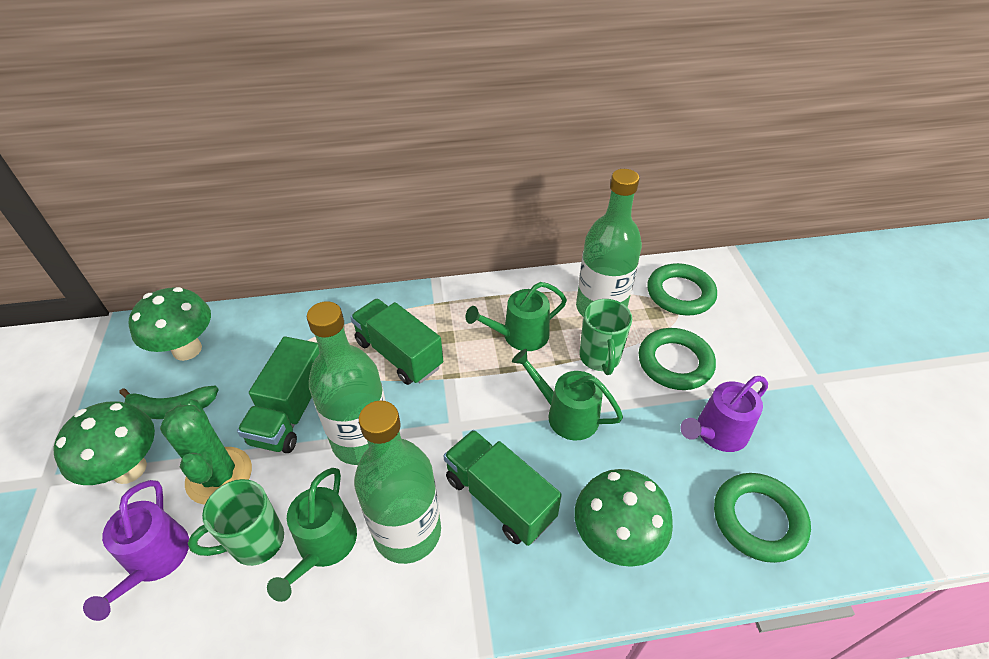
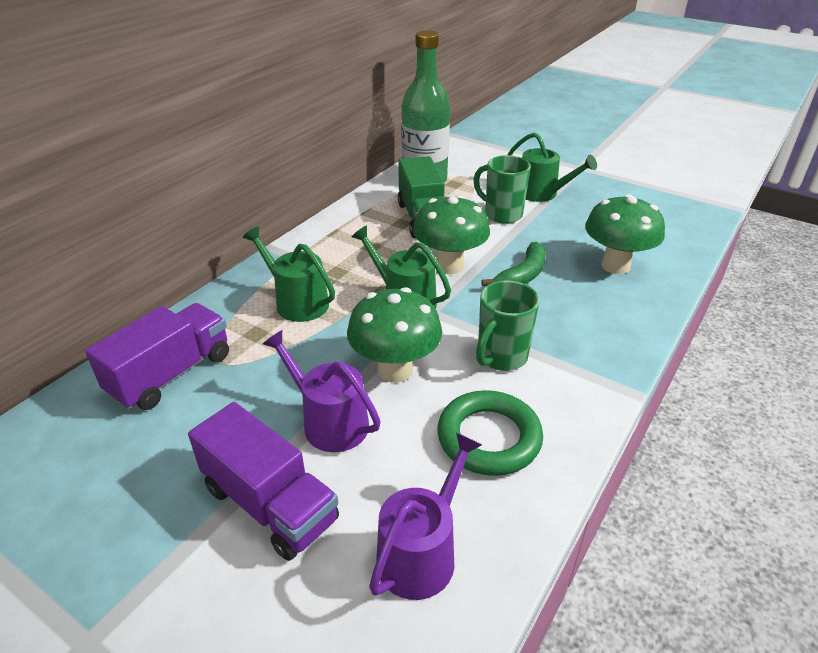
green bottle: [307,301,386,465] [354,401,441,564] [576,169,642,316] = 3 -> [401,30,450,182] = 1
green cactus: [160,398,252,505] = 1 -> none = 0
green ring: [639,328,716,390] [647,263,717,316] [714,473,811,563] = 3 -> [437,390,543,476] = 1
green truck: [237,336,320,453] [350,299,443,385] [443,430,562,546] = 3 -> [398,156,445,238] = 1
purple truck: none = 0 -> [85,303,229,410] [188,402,339,561] = 2

